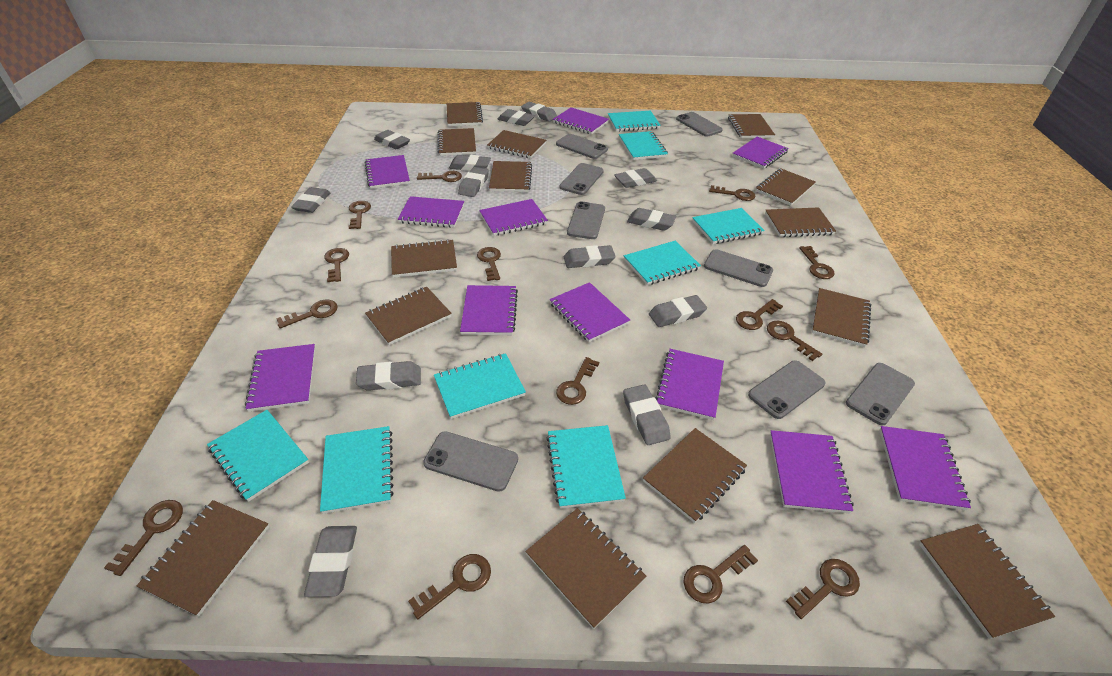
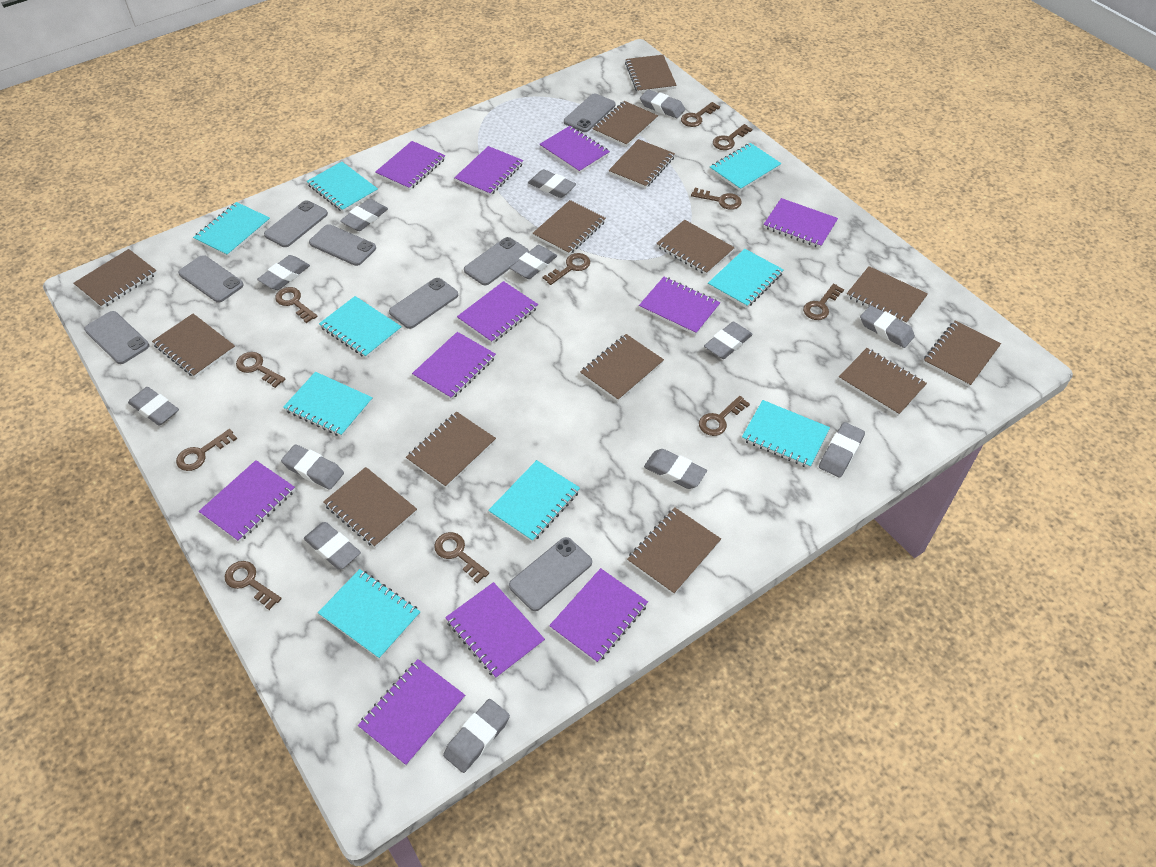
brown key: [104,500,183,576] [276,300,338,329] [324,248,349,282] [349,201,371,229] [408,554,491,619] [417,171,462,182] [477,247,501,281] [556,357,599,405] [683,545,758,604] [709,185,755,201] [736,299,783,330] [767,321,822,361] [786,559,860,619] [799,246,835,279] = 14 -> [176,429,237,471] [225,561,282,610] [236,352,286,388] [275,287,317,323] [434,532,489,583] [543,253,590,285] [681,102,720,127] [691,188,742,210] [699,396,750,436] [713,124,752,150] [803,284,844,320] = 11
turquoise notebook: [207,410,309,502] [320,426,393,514] [434,353,526,419] [546,425,626,509] [608,111,661,132] [619,131,668,160] [624,241,701,285] [692,208,765,244] = 8 -> [193,202,270,257] [283,372,373,437] [307,162,378,212] [318,569,420,659] [319,296,402,358] [488,460,580,542] [708,249,784,308] [710,143,782,191] [742,400,830,468] = 9

